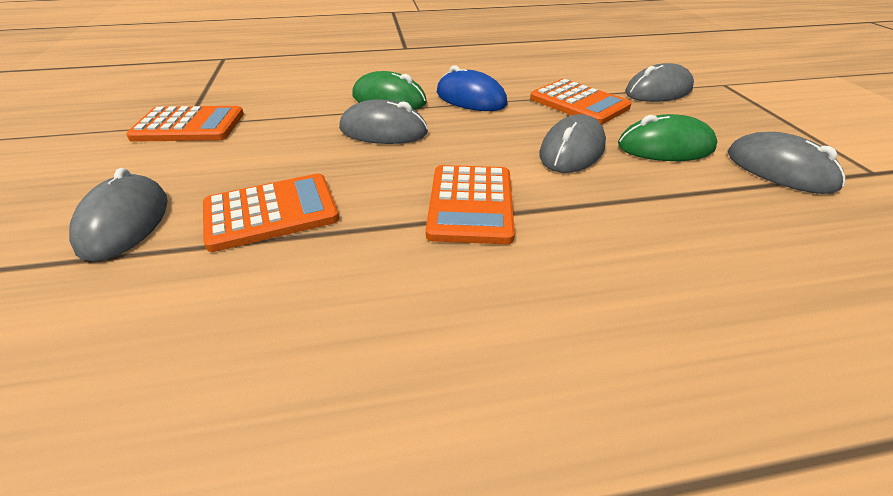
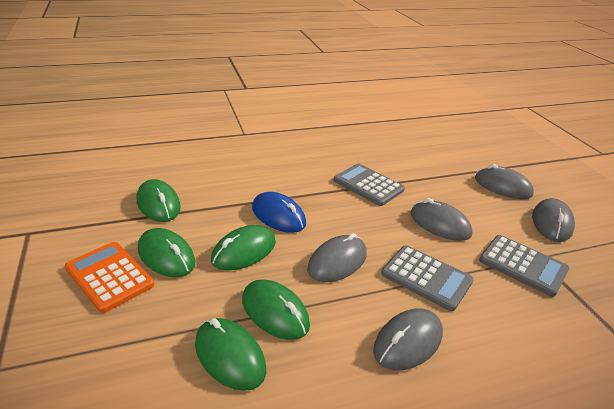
green mouse: [352,71,427,110] [618,114,717,161] = 2 -> [137,179,181,222] [138,228,195,277] [195,318,266,391] [211,225,276,270] [242,279,310,340] = 5
grey calculator: none = 0 -> [334,164,405,206] [381,245,474,311] [479,235,570,297] = 3
orange calculator: [126,106,244,142] [203,174,339,252] [426,165,515,244] [530,79,632,125] = 4 -> [65,242,154,313] = 1

